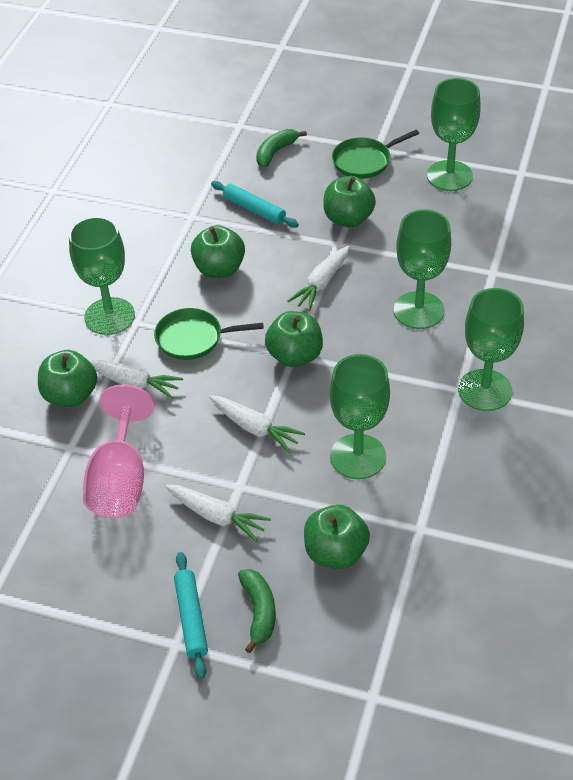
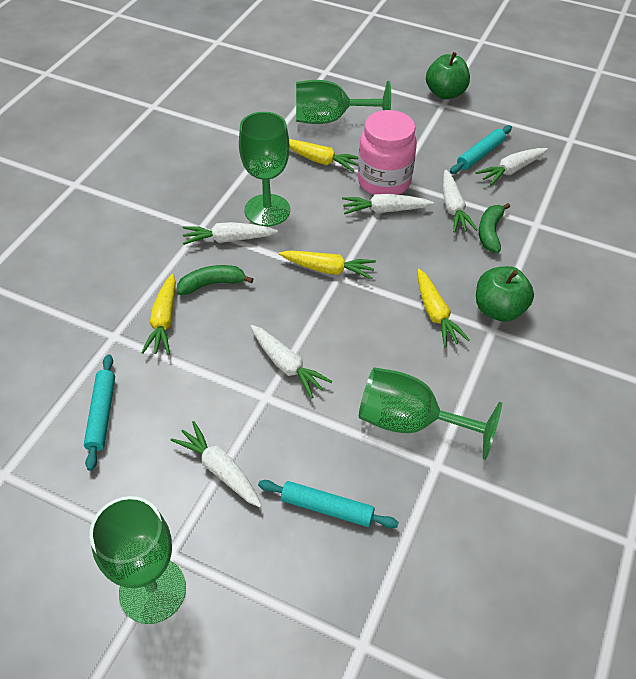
green apple: [38,350,97,407] [191,225,245,278] [265,311,323,367] [304,505,370,569] [323,176,376,227] = 5 -> [426,52,470,99] [476,266,534,322] = 2
green goblet: [69,216,135,335] [330,354,390,479] [394,210,451,329] [427,78,480,191] [458,288,524,411] = 5 -> [89,496,186,624] [239,112,290,226] [296,80,391,124] [359,367,502,460] = 4
green pan: [154,308,264,360] [332,130,419,179] = 2 -> none = 0
pink goblet: [83,384,155,518] = 1 -> none = 0
pink jar: none = 0 -> [358,110,417,195] = 1
turquoise rolling pin: [174,552,208,679] [211,181,299,228] = 2 -> [84,354,115,471] [258,480,399,528] [450,125,512,174] = 3
white carrot: [88,359,183,399] [165,485,271,542] [209,395,305,453] [287,246,350,311] = 4 -> [171,421,262,507] [183,222,278,245] [250,325,333,398] [342,194,434,214] [443,170,478,233] [476,148,548,186] = 6
yellow carrot: none = 0 -> [141,274,176,355] [279,250,376,280] [289,139,358,172] [417,269,470,347] = 4

